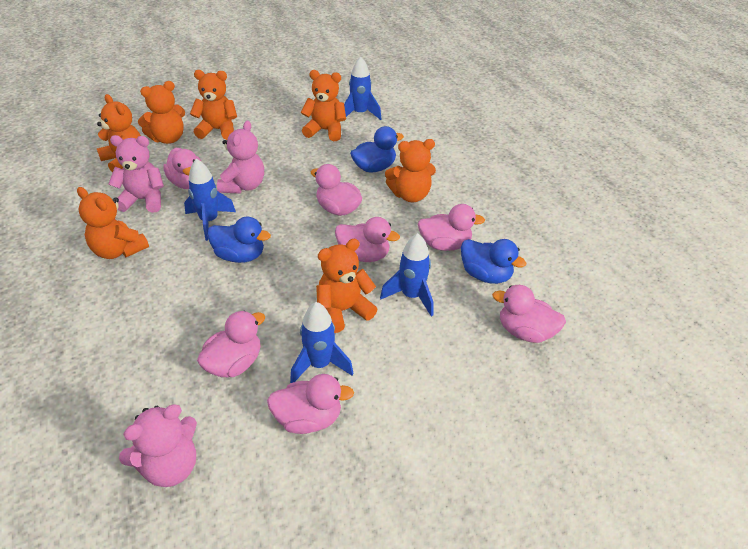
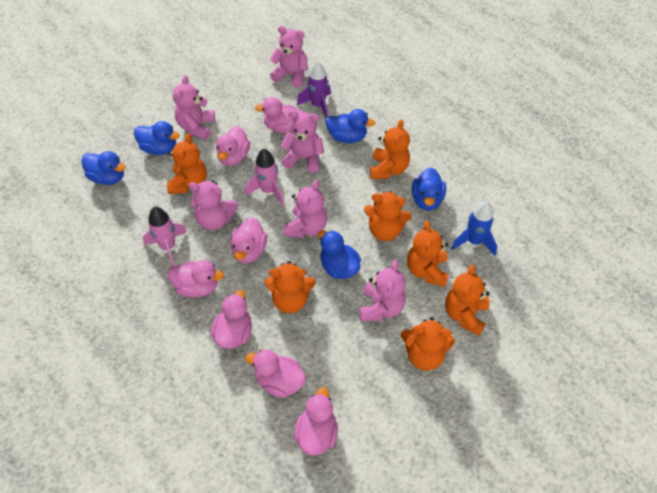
blue duck: [207,216,271,263] [350,126,404,173] [461,239,526,284] = 3 -> [81,151,125,185] [134,121,180,155] [318,230,361,279] [326,109,375,143] [412,167,446,210] = 5
blue rocket: [184,159,236,241] [290,302,354,383] [344,56,381,120] [380,233,433,316] = 4 -> [451,201,497,256] = 1
pink rocket: none = 0 -> [143,207,187,266] [245,149,284,206] = 2
pink teddy bear: [109,135,164,213] [119,404,197,487] [217,120,264,194] = 3 -> [173,75,215,140] [188,180,238,230] [270,26,308,88] [280,110,324,173] [284,180,327,238] [360,260,406,321] = 6
purple rocket: none = 0 -> [297,61,331,119] = 1

